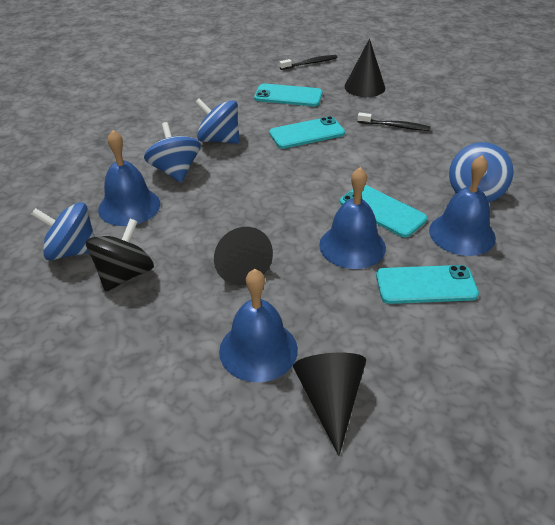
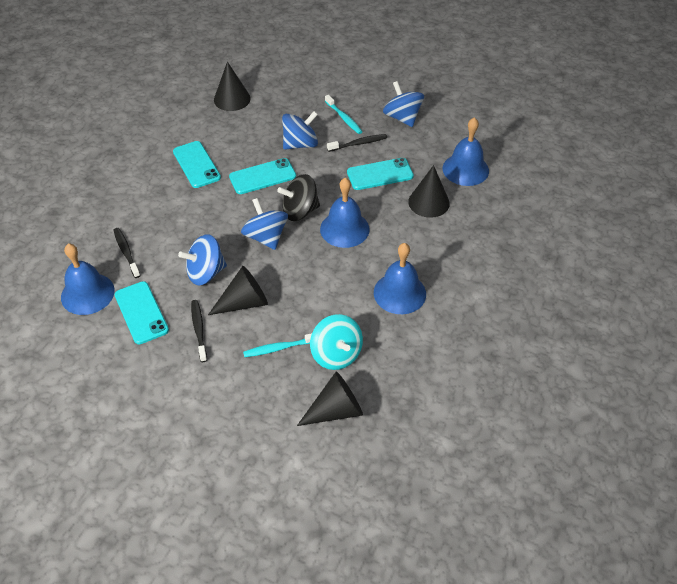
black cone: [214,227,273,285] [293,353,366,456] [345,39,385,97] = 3 -> [208,266,268,315] [214,61,251,111] [297,371,363,426] [408,165,450,218] = 4
black toothbrush: [280,55,338,70] [357,112,431,131] = 2 -> [114,228,141,278] [191,300,207,362] [327,134,387,152] = 3
turquoise spinning top: none = 0 -> [310,314,363,370] = 1
turquoise toothbrush: none = 0 -> [243,333,312,357] [325,95,363,134] = 2

